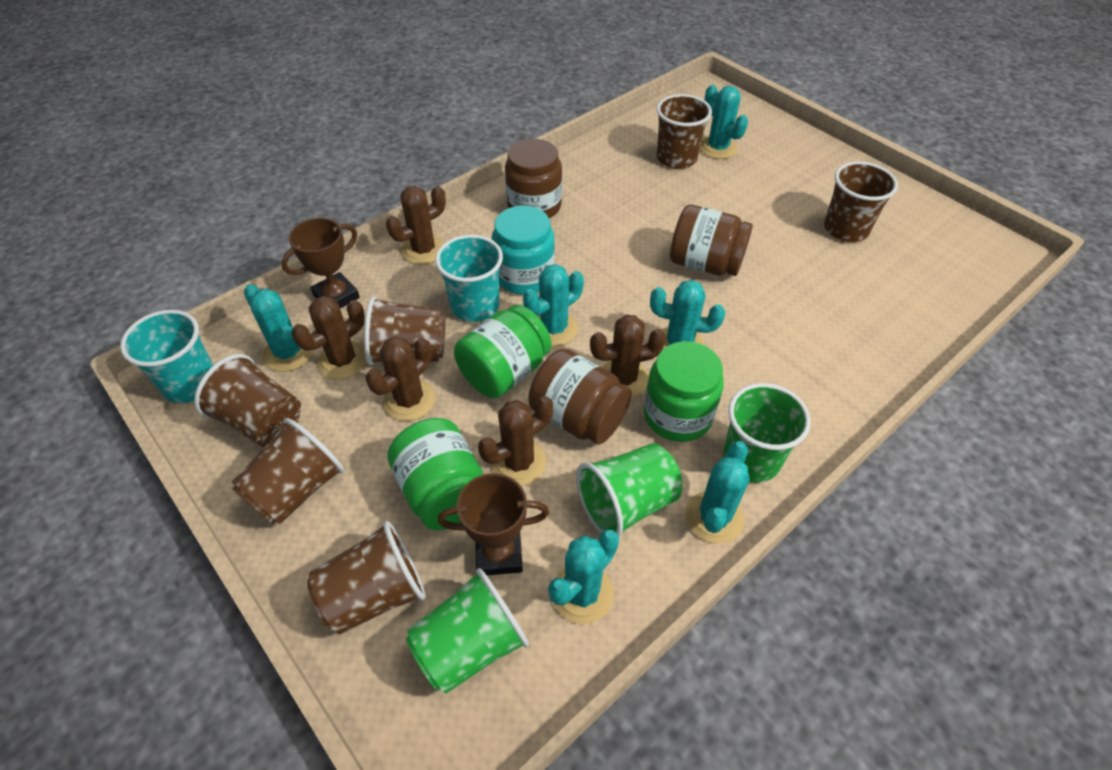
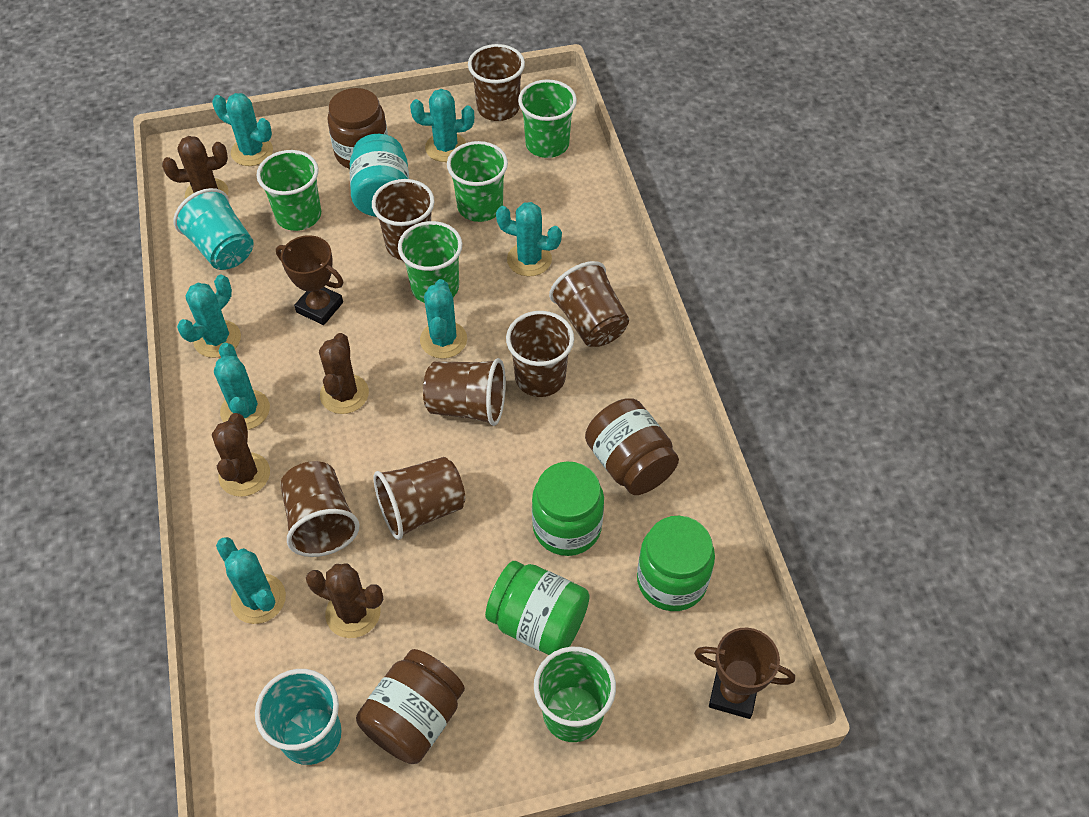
brown cactus: [292,296,367,379] [365,336,435,421] [386,186,446,265] [478,396,553,486] [590,315,666,398] = 5 -> [162,136,228,199] [212,413,270,497] [306,563,383,638] [319,333,369,414] = 4
brown cup: [194,354,301,447] [232,418,344,524] [307,521,426,634] [364,296,446,365] [656,94,712,169] [824,161,898,242] = 6 -> [280,461,360,557] [372,179,434,260] [373,457,465,540] [423,358,506,426] [468,44,525,121] [506,311,574,397] [549,261,629,347] = 7
green cup: [406,568,529,694] [576,443,682,537] [723,383,811,482] = 3 -> [256,150,321,231] [398,221,462,303] [447,141,508,222] [518,79,577,158] [534,647,616,742] = 5
turquoise cactus: [244,284,313,372] [523,264,584,346] [548,529,619,624] [650,280,725,350] [685,441,749,544] [700,85,748,159] = 6 -> [177,275,241,358] [212,93,273,166] [214,342,270,430] [216,537,286,624] [410,89,474,162] [420,279,467,359] [496,202,562,276] = 7

